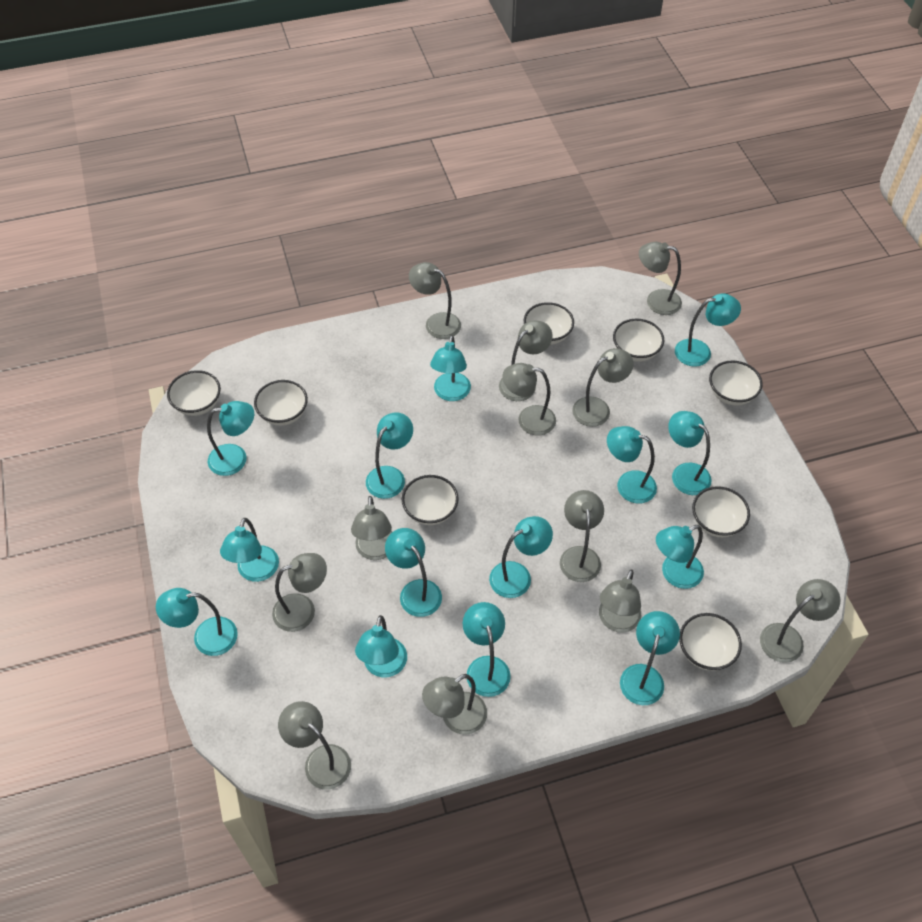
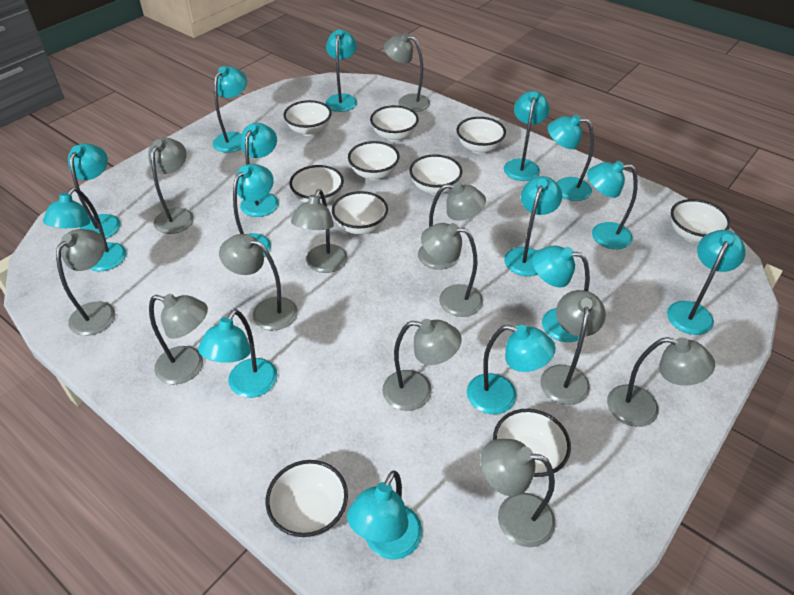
turquoise lamp: [156,588,238,656] [207,401,254,476] [220,518,279,582] [355,615,407,677] [366,412,413,499] [385,528,442,617] [430,335,471,401] [463,602,511,697] [489,516,553,598] [607,426,657,503] [620,611,680,705] [656,525,704,589] [668,411,711,495] [675,293,741,367] = 14 -> [43,187,127,271] [68,143,120,239] [198,309,278,398] [213,66,247,153] [233,164,274,256] [240,123,279,217] [325,30,357,112] [347,470,422,560] [467,325,555,414] [504,91,549,181] [504,176,562,276] [532,245,590,342] [548,115,594,201] [587,161,638,249] [667,230,746,335] = 15
white bowl: [167,370,221,416] [254,380,308,426] [402,475,459,525] [524,302,574,345] [613,319,664,362] [679,613,742,671] [692,486,750,537] [709,360,763,406] = 8 -> [265,460,348,538] [283,100,332,136] [289,165,344,204] [332,191,388,234] [348,141,400,180] [370,105,419,141] [409,154,462,195] [456,117,506,154] [493,409,571,479] [671,199,731,243] = 10

